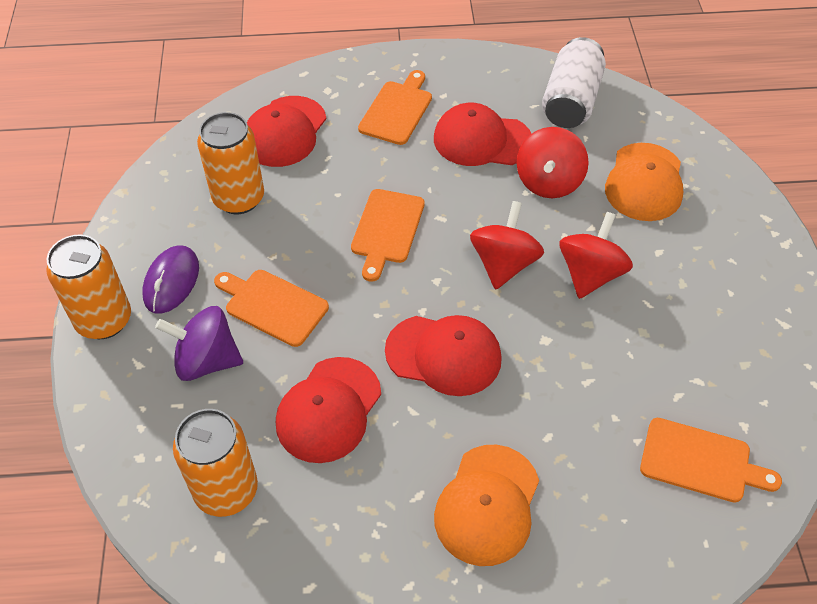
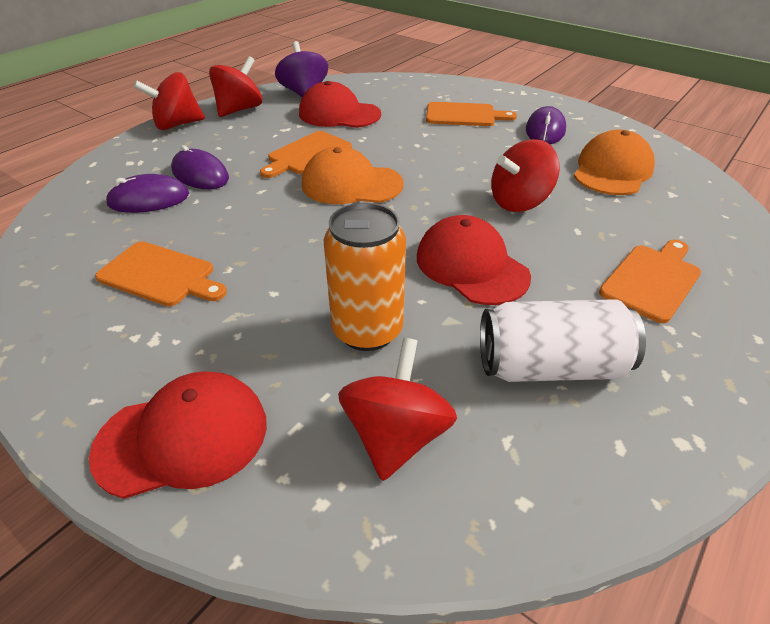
orange can: [46,235,131,339] [173,409,258,517] [197,112,264,214] = 3 -> [324,203,406,351] = 1
purple mouse: [142,245,199,314] = 1 -> [105,174,189,213] [171,145,229,189] [526,106,566,144] = 3
red cap: [247,96,326,167] [276,357,381,463] [385,315,502,396] [434,103,531,166] = 4 -> [89,371,267,499] [299,81,381,128] [417,215,531,305] = 3
red spinning top: [470,201,544,289] [517,127,589,198] [559,212,633,299] = 3 -> [134,72,205,130] [209,56,262,117] [338,338,457,481] [491,139,560,212] = 4

